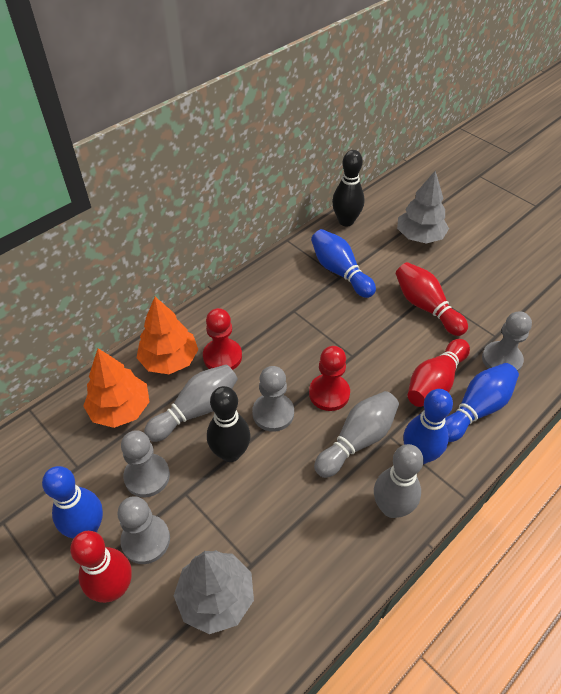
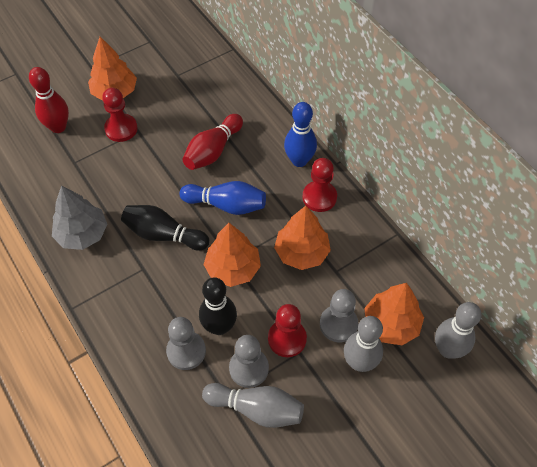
blue bowling pin: [42,466,103,539] [311,229,376,298] [403,389,453,464] [445,363,519,442] = 4 -> [180,181,266,215] [284,102,317,167] = 2
grey pawn: [117,496,170,564] [121,430,170,497] [252,366,294,432] [482,311,532,372] = 4 -> [166,317,206,370] [229,335,269,388] [320,289,358,342] = 3
grey tree: [174,550,254,634] [397,171,449,244] = 2 -> [52,186,107,250] = 1
orange tree: [83,348,149,428] [137,297,198,374] = 2 -> [88,37,137,101] [204,223,261,287] [274,206,331,270] [364,283,424,345] = 4
red bowling pin: [70,531,132,603] [396,262,468,336] [407,339,470,407] = 3 -> [29,67,69,133] [183,114,243,170] = 2
red pawn: [203,308,242,370] [309,346,350,411] = 2 -> [102,88,138,142] [268,304,307,357] [303,158,337,212] = 3

